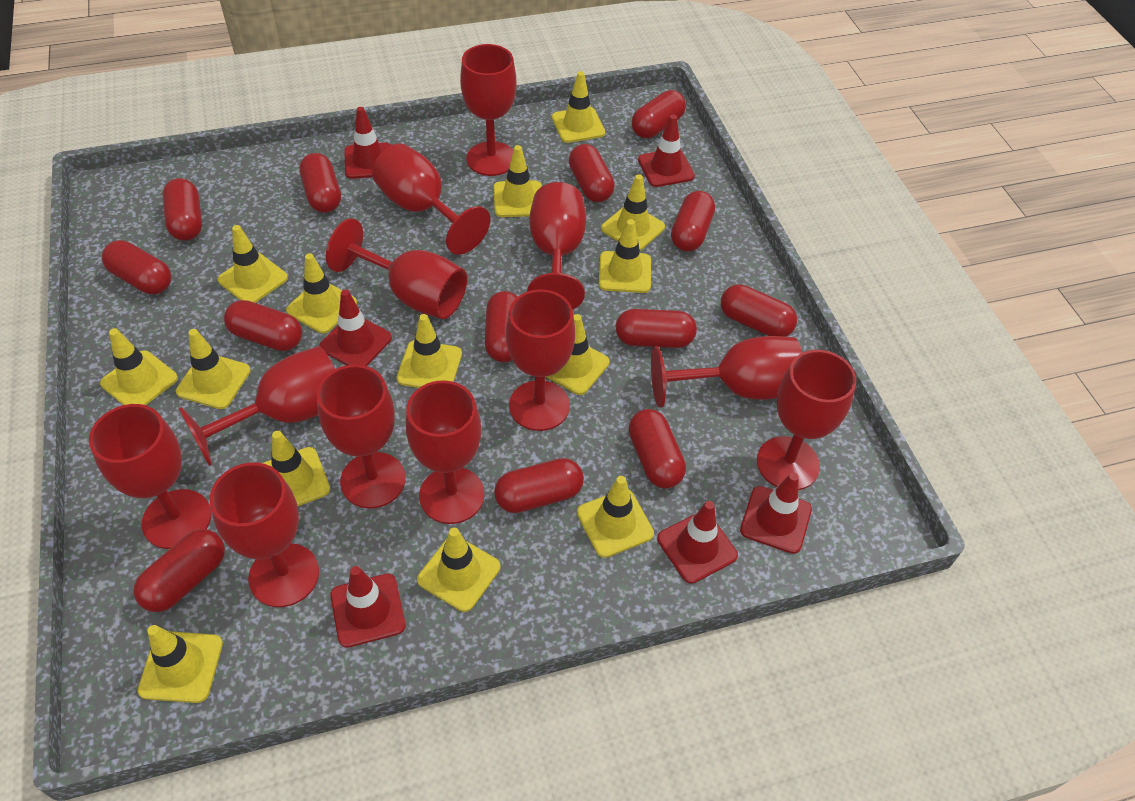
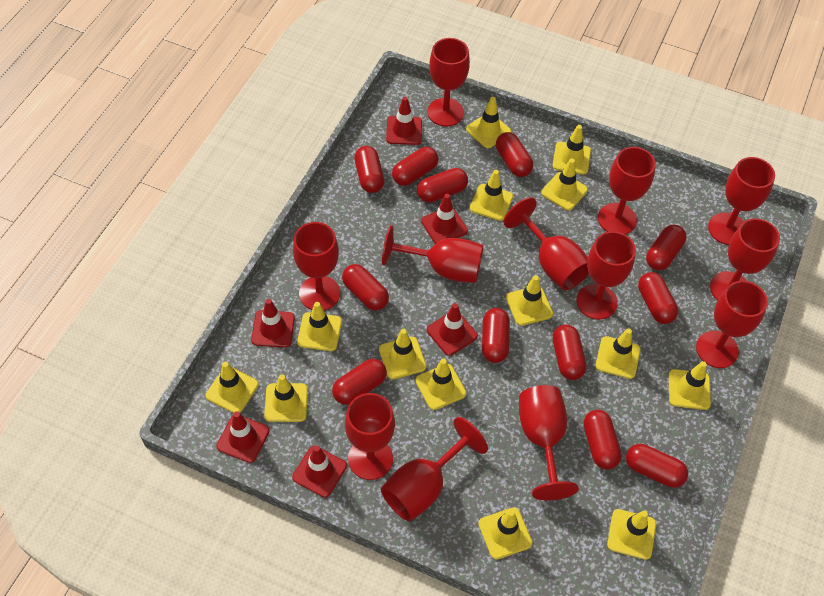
red capsule: [102,240,171,294] [133,529,225,612] [162,178,202,241] [224,300,302,351] [299,153,341,213] [485,291,518,362] [494,458,584,513] [569,144,615,202] [615,309,697,348] [629,409,686,489] [631,90,686,138] [671,191,715,251] [721,284,797,337] = 13 -> [332,359,387,405] [342,264,389,311] [354,146,384,193] [392,147,438,186] [417,168,468,202] [482,308,510,363] [496,132,533,177] [553,324,586,380] [583,410,622,470] [626,444,688,488] [638,272,678,324] [646,225,686,270] = 12

